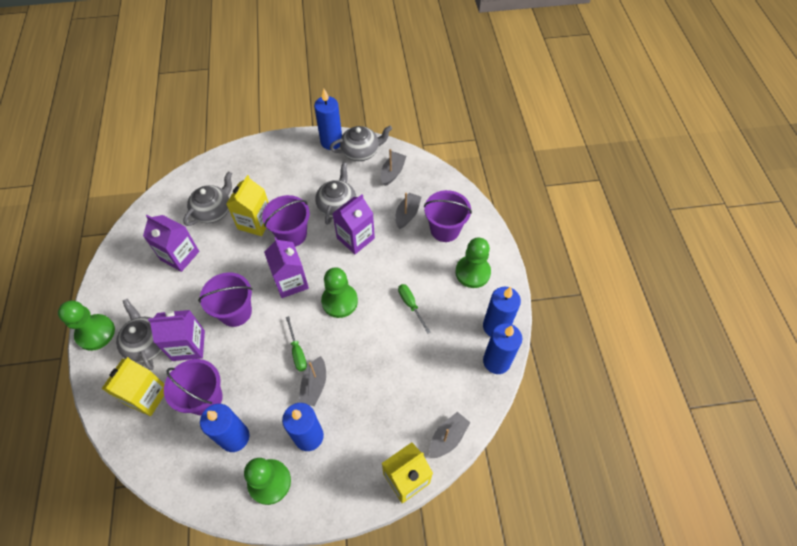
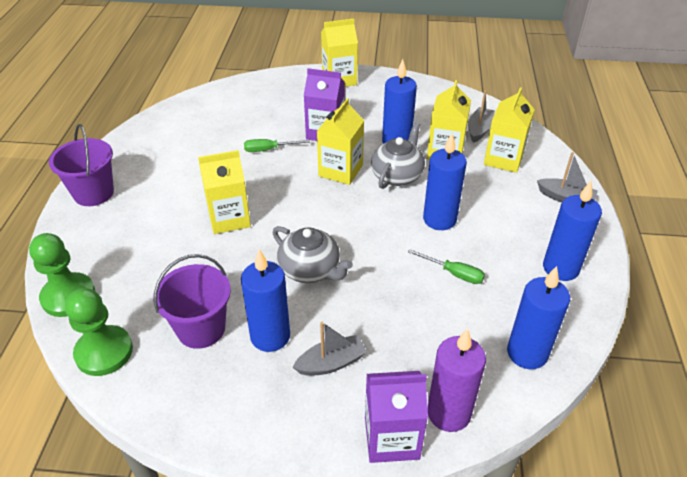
green pawn: [58,300,115,351] [244,458,291,505] [321,267,358,318] [455,237,491,288] = 4 -> [29,233,95,317] [65,288,133,376] = 2
grey boat: [299,356,326,406] [381,149,406,186] [395,193,421,229] [429,412,470,458] = 4 -> [293,322,367,376] [468,90,495,143] [537,152,598,202] = 3
grey teapot: [116,299,162,370] [183,171,232,226] [315,162,357,225] [330,126,392,161] = 4 -> [273,226,353,283] [371,122,425,189] = 2
purple bucket: [164,359,223,416] [198,273,252,327] [262,195,310,247] [424,190,472,242] = 4 -> [49,124,114,206] [153,254,231,349] = 2
purple candle: none = 0 -> [427,328,486,432] = 1
purple carton: [143,215,199,272] [148,310,205,361] [264,237,309,298] [332,194,375,254] = 4 -> [304,68,345,141] [365,371,428,463] = 2
yellow carton: [101,357,164,416] [226,175,269,236] [382,442,433,503] = 3 -> [198,150,251,234] [317,98,364,185] [321,19,358,87] [427,80,471,160] [484,87,535,173] = 5

